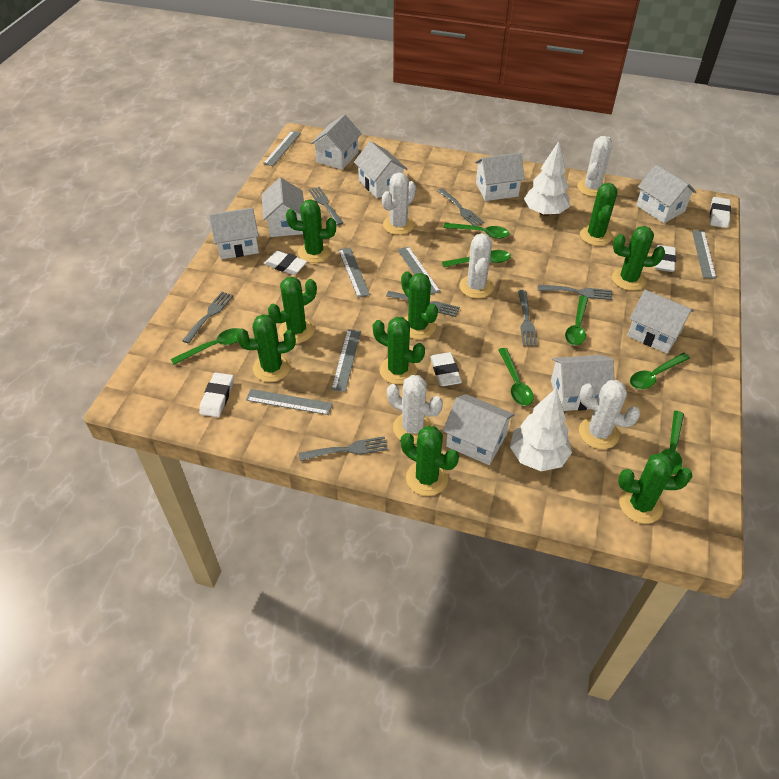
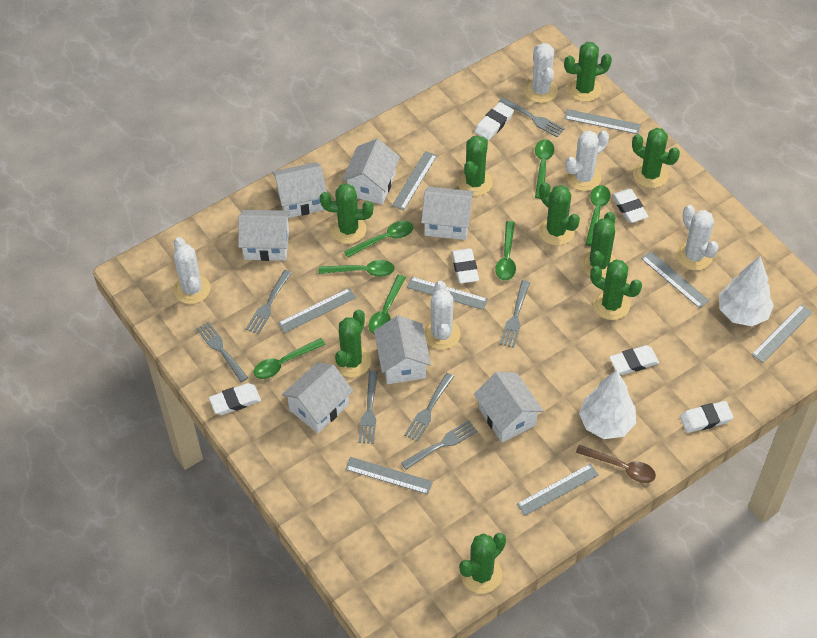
brown spoon: none = 0 -> [576,445,656,483] = 1
grey ruler: [246,389,332,415] [263,131,301,166] [331,329,361,392] [338,247,370,298] [398,246,440,295] [692,230,716,279] = 6 -> [278,288,356,333] [345,457,433,494] [392,151,437,210] [407,277,488,310] [517,464,599,516] [564,109,641,134] [641,251,709,308] [751,304,813,363] = 8
white eraser: [199,372,234,417] [264,251,307,275] [430,352,462,386] [655,245,676,272] [710,197,731,228] = 5 -> [209,383,261,415] [452,248,479,284] [475,102,514,140] [609,345,659,375] [612,189,649,223] [680,401,733,433] = 6
white house: [209,208,259,259] [262,177,304,237] [311,114,362,170] [354,141,408,198] [443,394,515,465] [475,153,525,201] [551,355,615,411] [627,290,694,354] [636,164,696,223] = 9 -> [238,210,290,261] [272,162,327,218] [282,362,353,433] [342,139,400,205] [374,315,431,384] [421,186,474,240] [474,372,544,443] = 7

